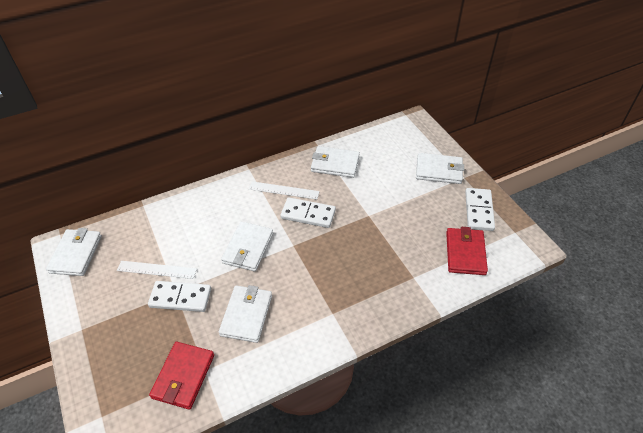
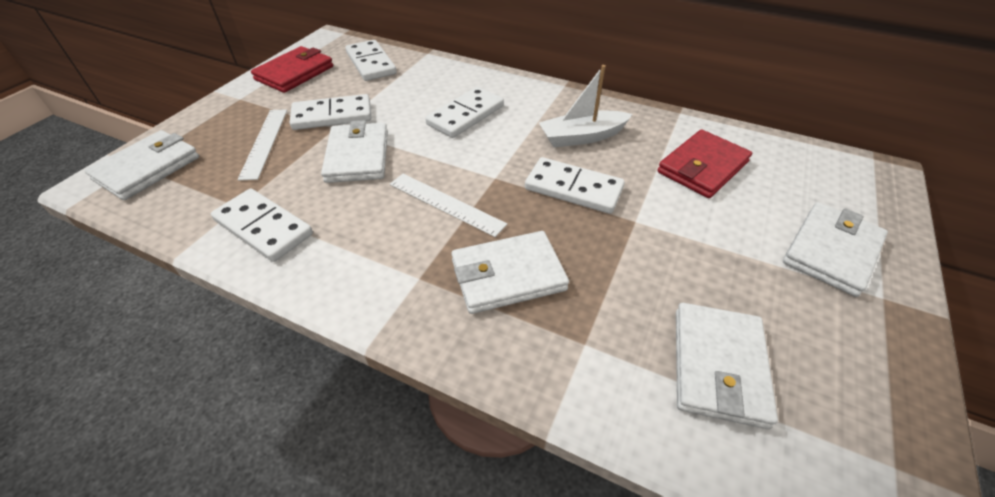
white boat: none = 0 -> [539,65,633,147] = 1
white domino: [148,281,211,312] [280,197,336,228] [465,188,495,231] = 3 -> [211,189,313,262] [290,94,371,130] [345,40,397,81] [425,87,504,138] [525,157,625,214] = 5

